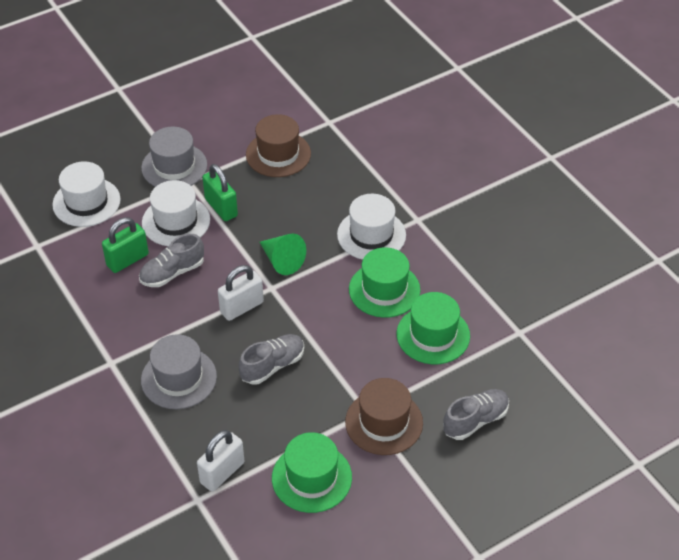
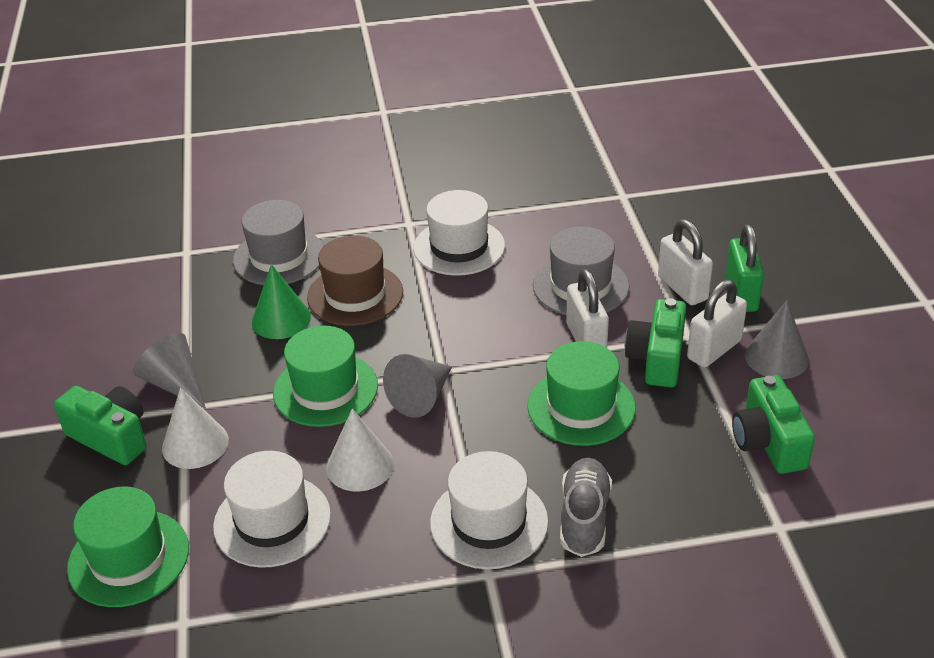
brown hat: [246,114,311,177] [345,378,423,455] = 2 -> [307,236,403,326] = 1
green camera: none = 0 -> [54,386,147,465] [625,298,686,388] [732,375,815,474] = 3
green padlock: [102,218,149,273] [202,164,238,221] = 2 -> [725,225,764,312] = 1
grey cone: none = 0 -> [133,333,206,409] [383,354,452,418] [745,300,809,379] = 3
grey shoe: [139,234,204,287] [239,334,304,385] [443,389,509,440] = 3 -> [560,458,612,557] = 1
white cone: none = 0 -> [162,388,229,469] [326,409,394,492] = 2
white padlock: [197,430,245,492] [218,265,264,321] = 2 -> [566,269,609,348] [658,219,713,305] [687,280,747,368] = 3

